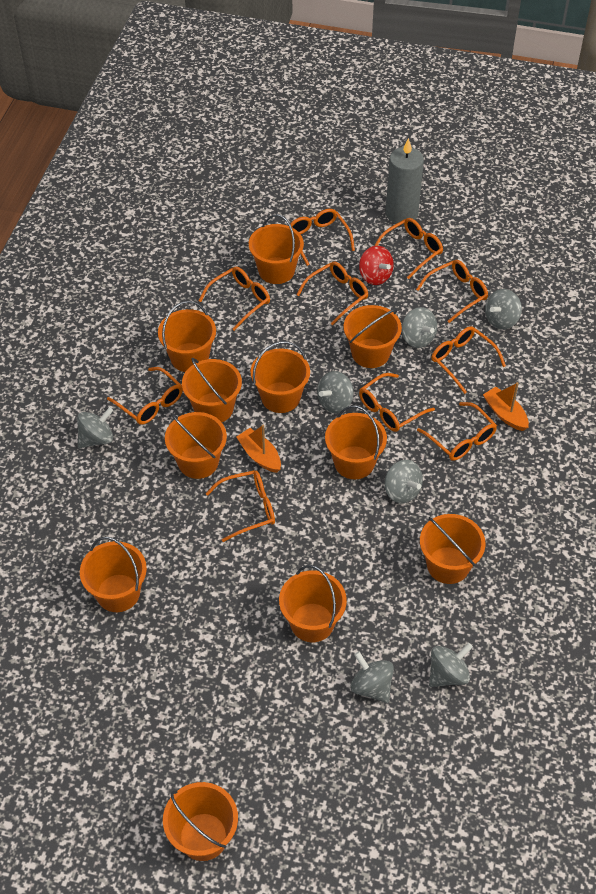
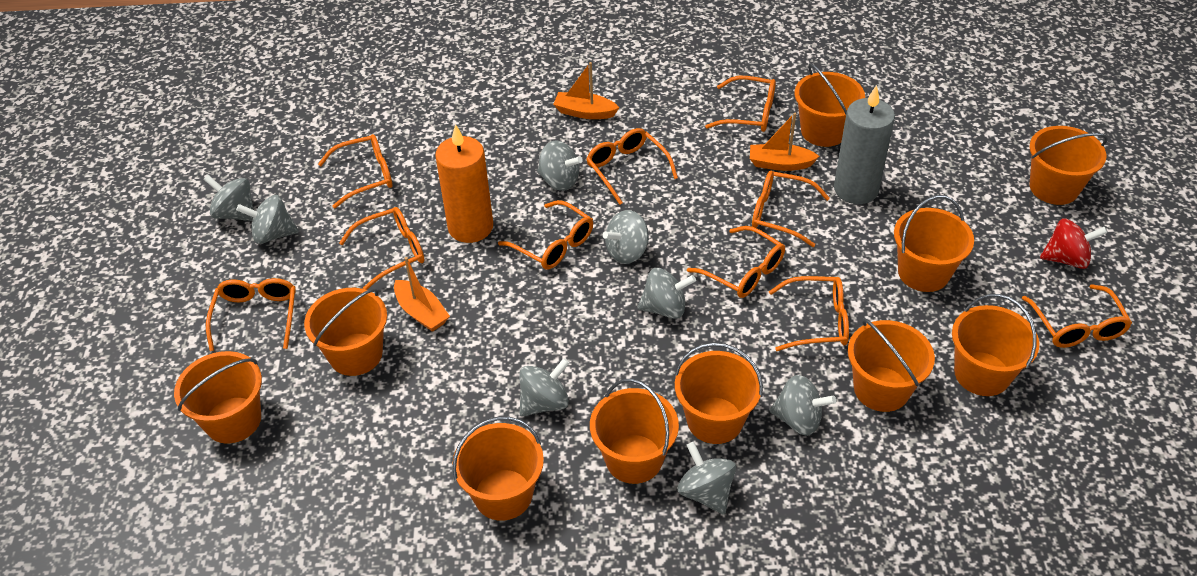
grey spinning top: [77,407,113,448] [317,371,354,413] [350,651,394,703] [385,460,423,503] [402,307,437,348] [429,643,473,687] [485,289,522,329] = 7 -> [204,175,254,221] [236,195,299,244] [519,358,569,417] [537,140,583,191] [603,210,649,264] [637,268,696,319] [678,442,736,515] [769,375,836,436] = 8
orange boat: [236,425,281,473] [483,382,529,431] = 2 -> [394,257,450,332] [553,62,620,119] [750,113,819,171] = 3
orange bucket: [80,537,147,612] [158,301,216,372] [163,782,238,861] [165,412,227,479] [182,358,242,422] [249,214,304,284] [251,341,310,413] [279,565,347,642] [325,405,387,479] [344,305,402,368] [420,514,486,584] = 11 -> [174,351,262,444] [304,288,387,376] [452,417,544,521] [590,379,679,484] [675,343,763,444] [795,64,865,147] [848,318,935,412] [894,195,974,292] [952,294,1039,396] [1029,126,1108,205] = 10
orange candle: none = 0 -> [435,124,493,243] = 1

